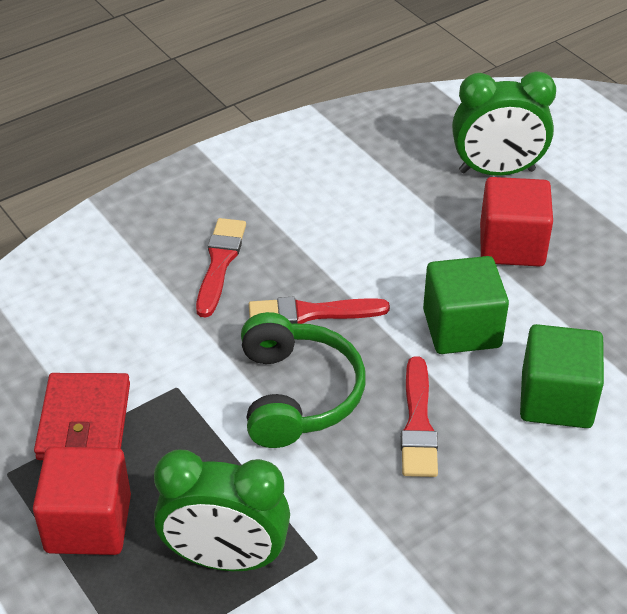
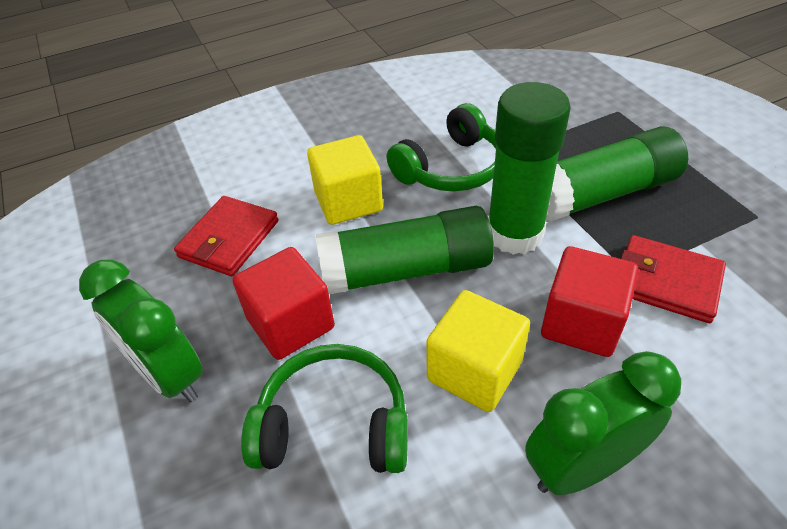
green cube: [423,256,509,354] [520,324,604,428] = 2 -> none = 0
green glue stick: none = 0 -> [315,206,494,294] [488,82,571,255] [546,126,688,222] = 3
green headphones: [241,312,366,448] = 1 -> [241,344,408,473] [386,103,497,192] = 2
red brush: [196,218,246,317] [249,297,390,324] [401,356,438,477] = 3 -> none = 0
red wallet: [34,373,130,460] = 1 -> [174,196,278,276] [621,235,726,323] = 2
yellow cube: none = 0 -> [307,135,383,225] [426,290,530,412] = 2

